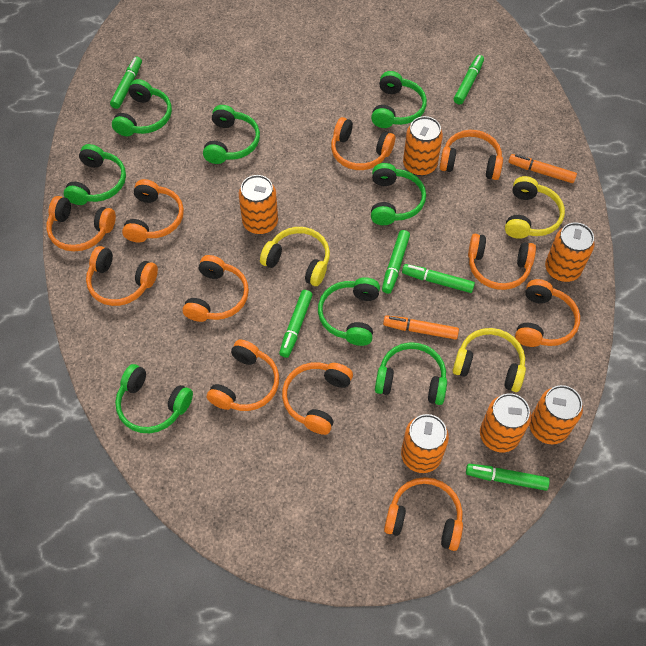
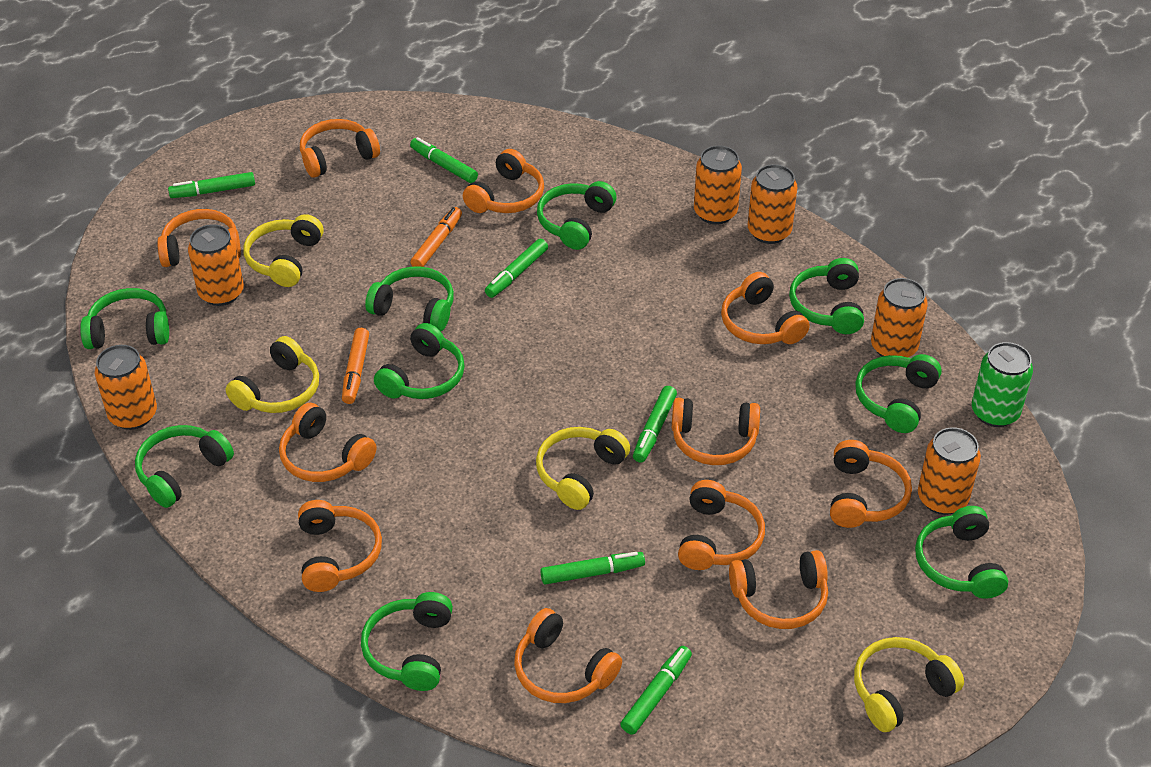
green can: none = 0 -> [972,342,1033,427] = 1
green headphones: [64,144,126,205] [112,79,172,136] [115,364,193,433] [203,105,260,164] [318,277,380,346] [371,71,427,128] [371,163,426,225] [375,342,447,405] = 8 -> [80,288,169,349] [135,425,234,508] [361,592,453,691] [365,267,454,331] [374,323,465,399] [537,181,616,250] [789,258,864,334] [855,354,942,433] [915,506,1008,599] = 9
yellow headphones: [260,227,330,286] [452,328,526,392] [505,176,565,239] = 3 -> [226,336,319,413] [243,214,324,287] [536,427,630,510] [854,637,964,732] = 4

